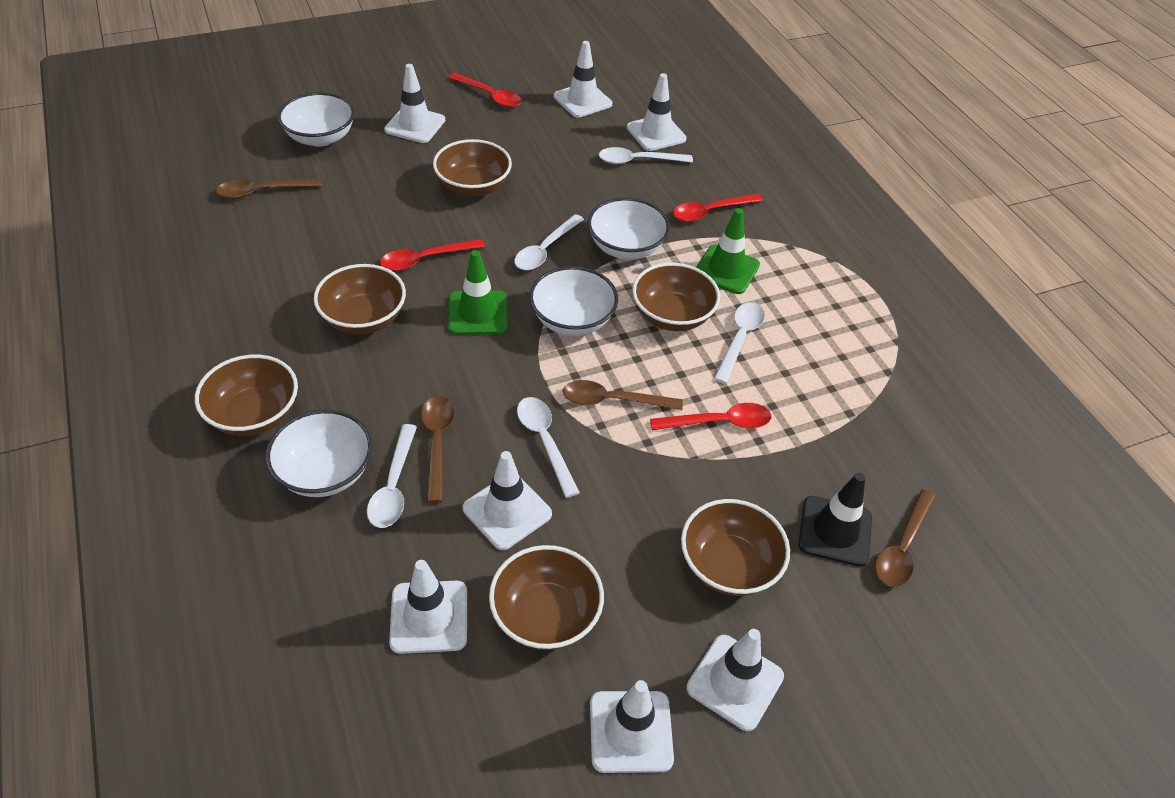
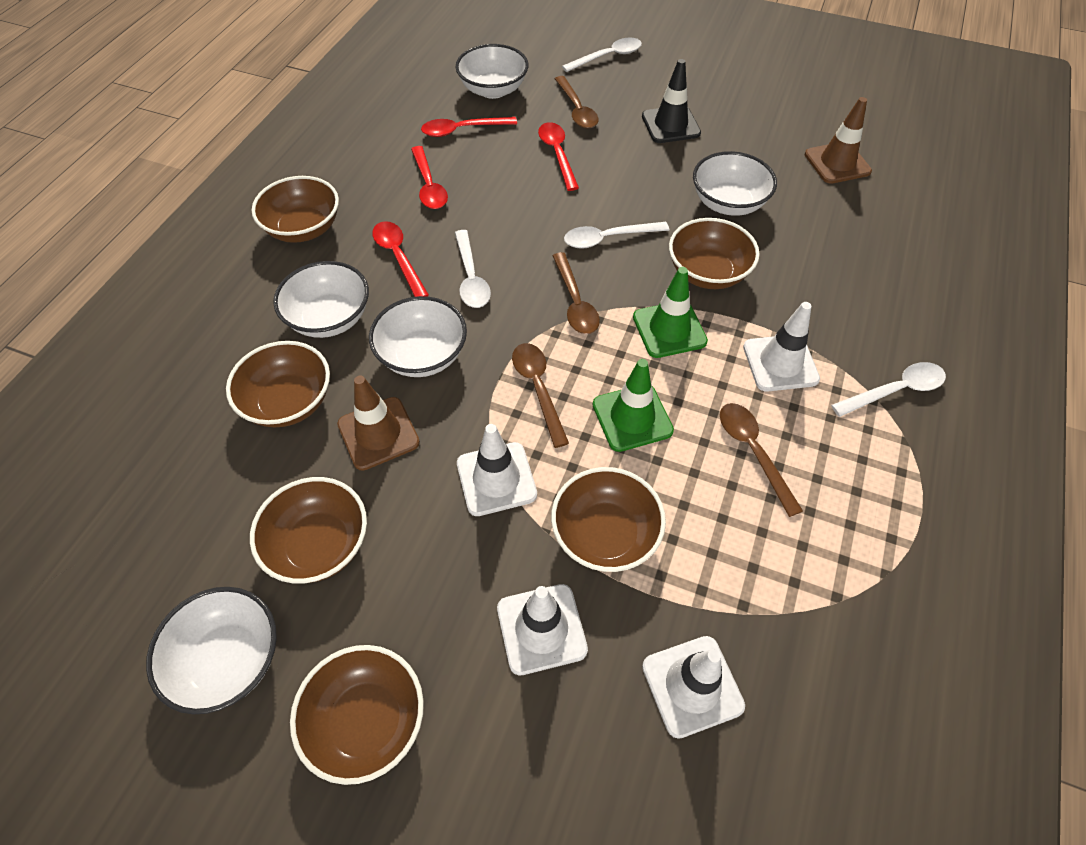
brown traffic cone: none = 0 -> [337,376,420,471] [805,97,872,184] = 2
white bowl: [266,409,372,497] [278,92,355,147] [529,266,618,336] [588,198,670,259] = 4 -> [146,587,277,714] [273,261,369,338] [369,296,467,377] [456,44,529,99] [693,151,777,216] = 5
white spoon: [367,424,417,528] [514,214,584,270] [517,397,580,498] [599,147,693,164] [714,302,765,384] = 5 -> [455,230,491,308] [562,37,642,72] [564,222,669,249] [831,362,946,417] = 4
white traffic cone: [384,64,445,143] [389,560,467,654] [463,451,552,550] [554,41,612,117] [590,680,674,773] [627,73,687,151] [686,629,784,731] = 7 -> [457,424,537,516] [497,584,588,675] [642,636,745,739] [743,302,820,392] = 4

